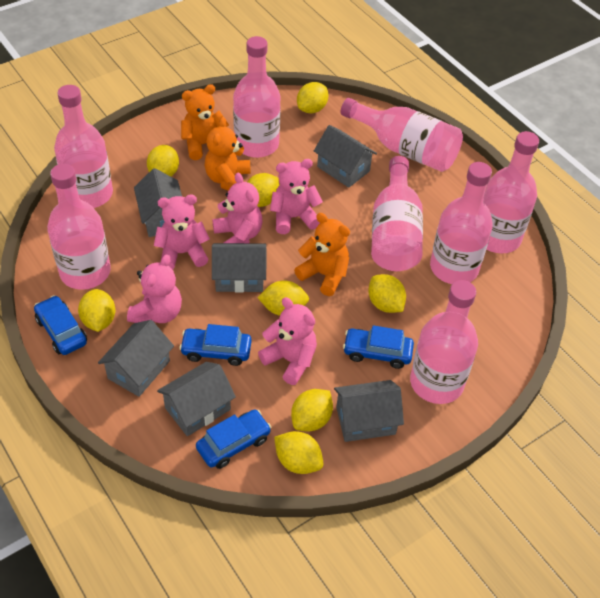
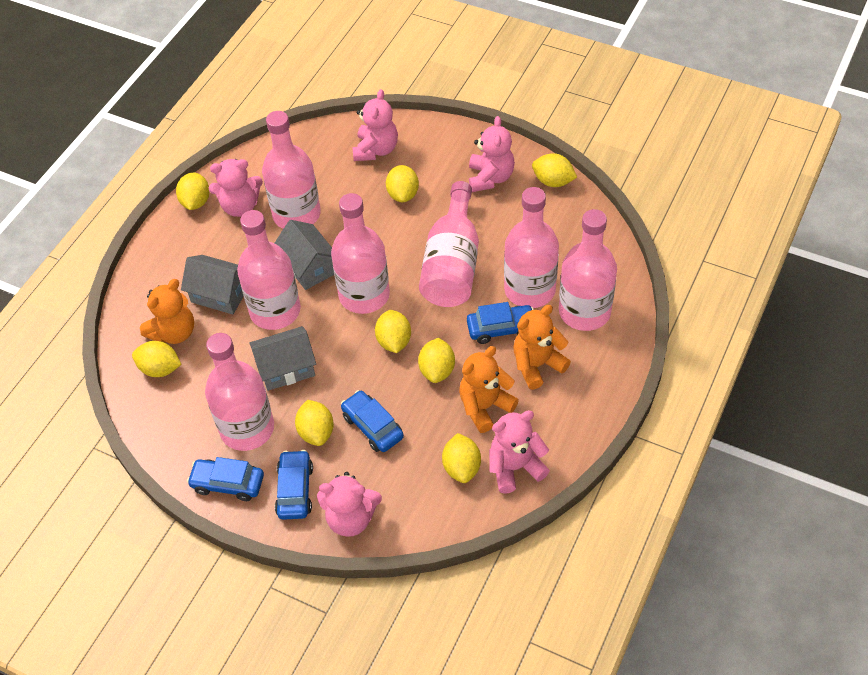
grey house: [98,320,174,397] [134,168,182,237] [157,362,236,436] [212,243,266,293] [314,125,377,188] [334,380,404,442] = 6 -> [181,255,244,314] [249,326,316,391] [275,220,334,290] = 3
pink bottle: [47,164,111,290] [54,85,113,208] [233,36,281,158] [340,98,463,172] [371,156,423,271] [410,280,478,404] [430,162,493,284] [483,131,539,254] = 8 -> [205,333,274,451] [237,210,301,330] [262,111,321,229] [331,193,390,314] [419,181,479,307] [504,187,559,308] [559,209,617,331] = 7

